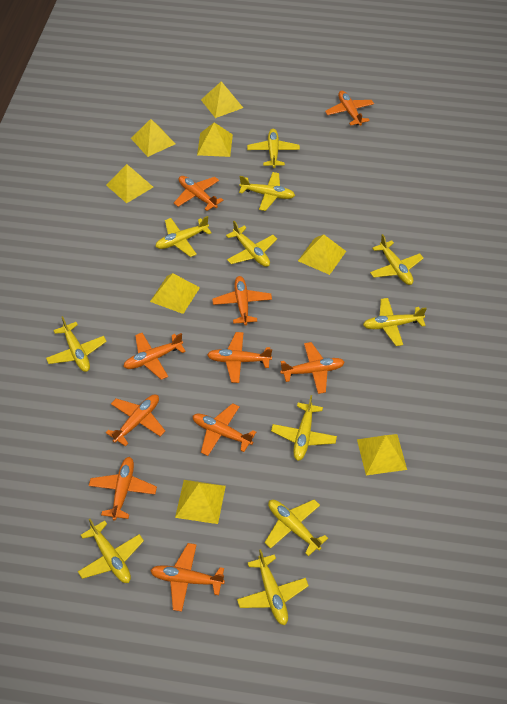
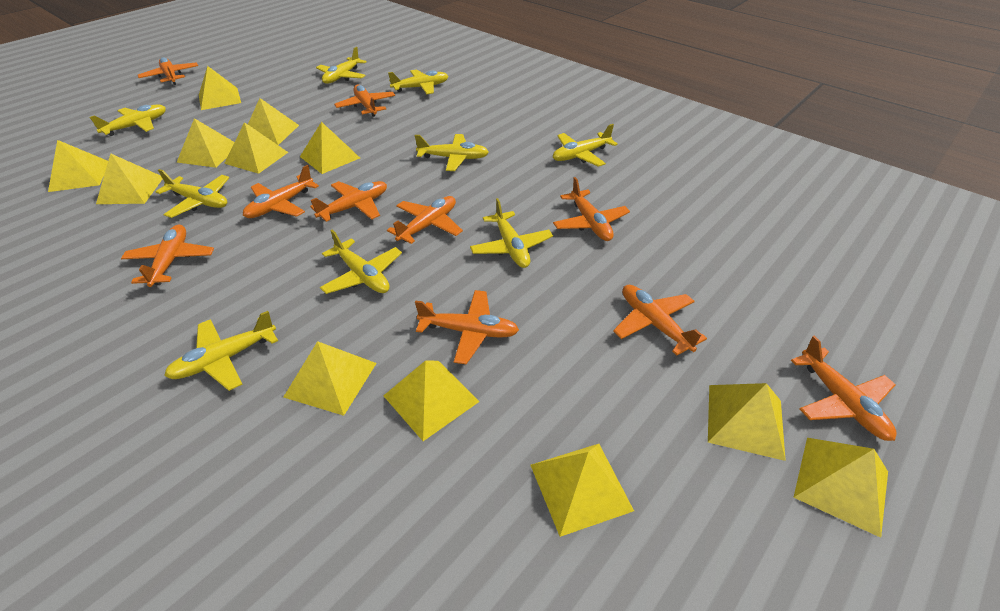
yellow plane: [46,316,107,372] [78,519,144,583] [155,216,212,257] [226,221,277,267] [237,549,309,625] [239,172,295,211] [247,129,300,168] [264,500,328,556] [271,395,337,461] [363,298,427,346] [370,234,424,285] = 11 -> [90,105,166,136] [155,169,229,218] [164,311,278,391] [316,47,367,84] [320,230,402,294] [388,69,448,94] [415,134,489,171] [470,198,553,268] [553,124,618,167] = 9
yellow pyramid: [106,164,153,203] [131,119,175,157] [150,273,200,314] [175,480,226,524] [197,123,233,157] [201,81,243,118] [298,235,346,275] [357,434,407,475] = 8 -> [48,140,108,192] [96,153,163,204] [177,118,234,168] [199,66,241,110] [224,122,288,174] [248,98,299,145] [284,341,377,416] [300,122,360,174] [384,360,480,441] [530,444,634,537] [708,383,786,461] [793,438,888,538] = 12

